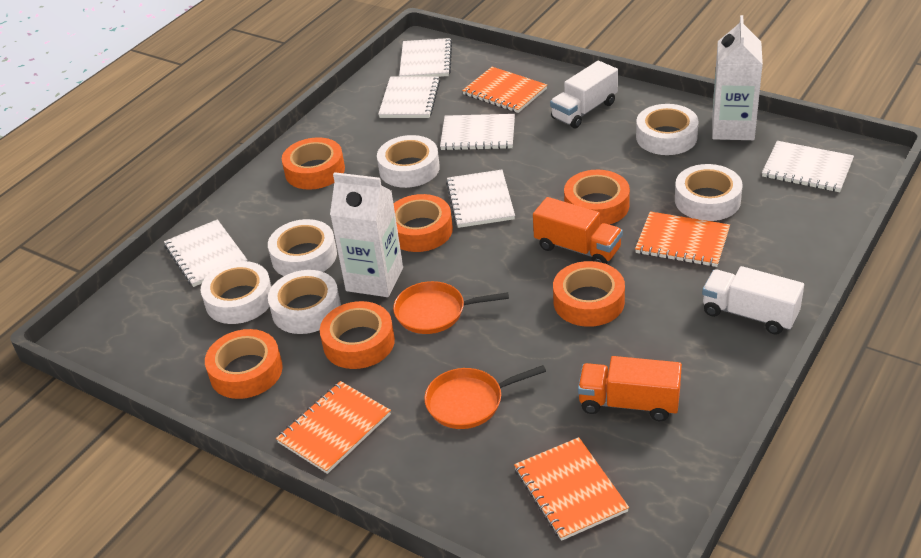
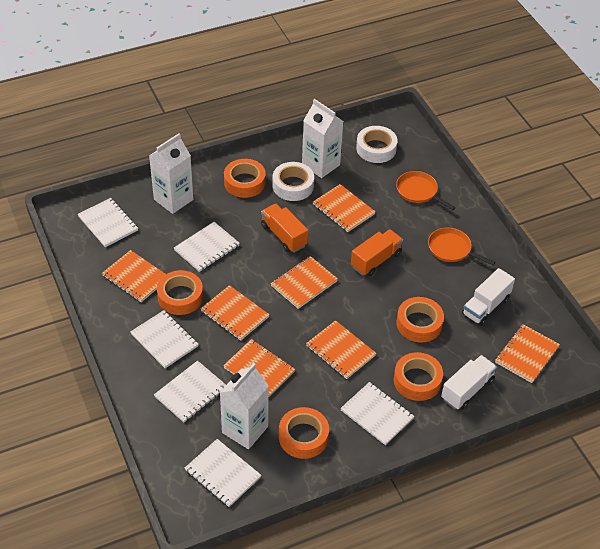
orange notebook: [276,381,391,474] [462,67,547,113] [514,437,629,541] [635,212,730,267] = 4 -> [102,250,166,302] [201,285,269,341] [223,339,295,397] [271,256,338,309] [306,320,376,379] [313,184,375,232] [495,324,560,383] = 7
orange tape: [205,329,283,399] [282,137,345,190] [320,301,395,369] [394,194,453,252] [553,261,625,327] [564,170,630,225] = 6 -> [157,270,203,315] [224,159,266,198] [279,407,329,459] [394,352,443,401] [396,297,444,343] = 5
white carton: [330,172,403,297] [712,15,763,140] = 2 -> [149,133,193,214] [220,363,269,449] [302,99,344,178] = 3
white tape: [201,261,272,324] [268,219,337,276] [268,270,341,334] [377,135,440,188] [636,104,699,155] [675,164,743,221] = 6 -> [273,162,314,201] [356,126,398,163] = 2

